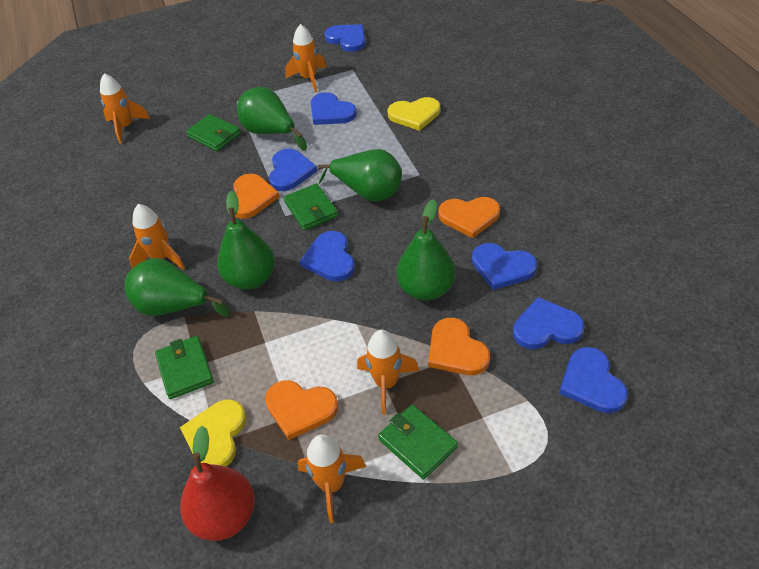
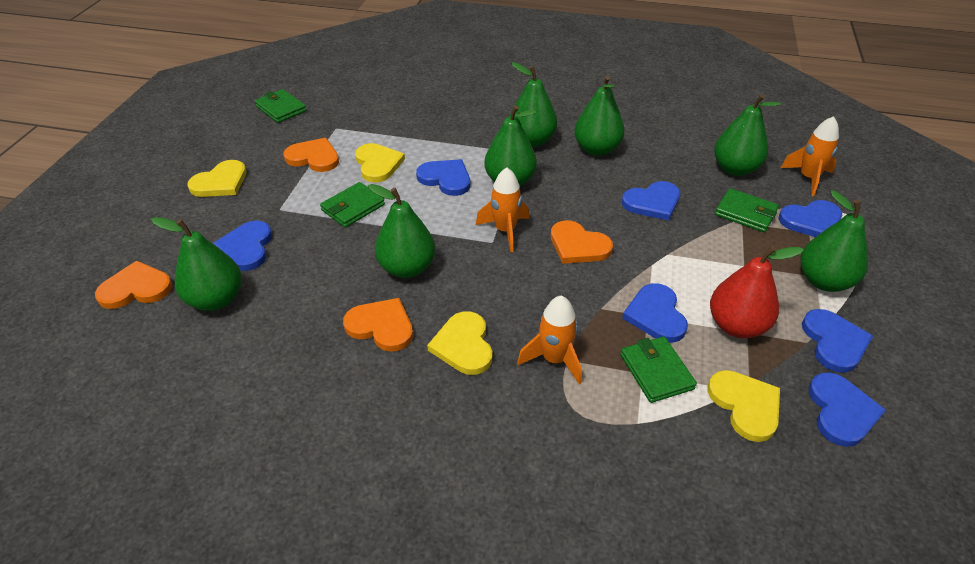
green pear: [124,258,229,317] [217,190,275,290] [237,87,307,150] [318,149,402,202] [396,199,456,300] = 5 -> [151,217,242,311] [368,184,436,278] [484,105,537,186] [509,62,557,147] [574,76,625,156] [714,94,781,176] [801,190,868,292] = 7
orange rocket: [100,73,150,144] [129,204,185,270] [285,24,326,92] [297,434,366,523] [357,330,419,415] = 5 -> [476,168,529,252] [517,296,582,384] [781,116,839,196] = 3
yellow heart: [180,399,246,467] [388,97,440,131] = 2 -> [187,160,246,197] [355,143,405,183] [427,311,492,375] [708,370,780,442] = 4

